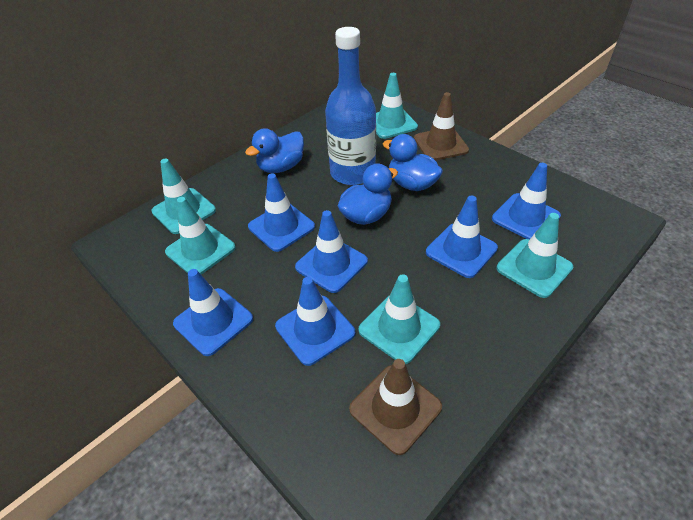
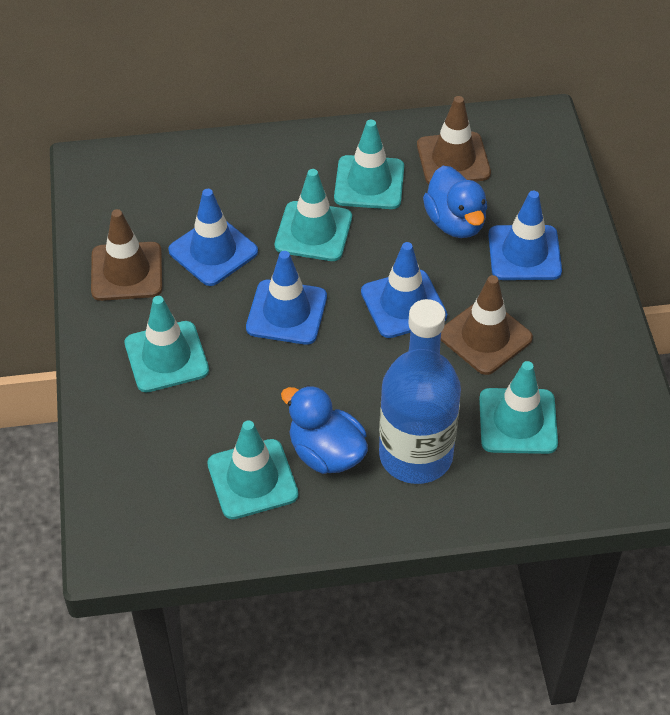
blue duck: [245,128,304,173] [338,164,398,225] [383,134,443,191] = 3 -> [281,385,368,474] [423,166,487,238] = 2
blue traffic cone: [173,269,253,356] [248,173,315,252] [275,277,355,366] [295,210,368,293] [426,196,498,278] [492,163,561,240] = 6 -> [168,189,258,286] [246,251,327,345] [361,242,447,338] [488,191,562,280] = 4
brown traffic cone: [349,359,442,455] [414,92,469,161] = 2 -> [91,209,162,301] [417,96,491,184] [441,275,533,375] = 3

